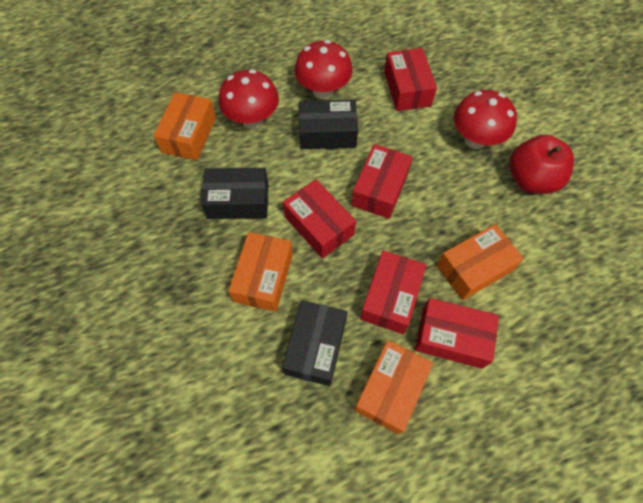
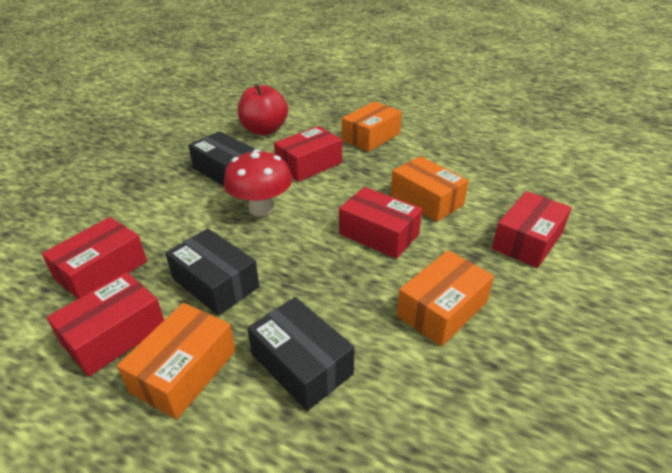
red mushroom: [219,69,279,129] [295,40,353,99] [454,90,517,149] = 3 -> [223,149,292,217] = 1

